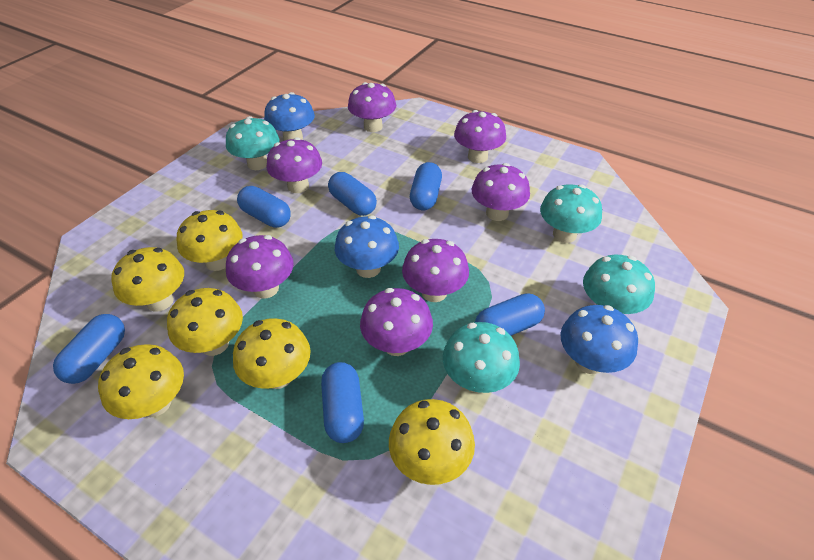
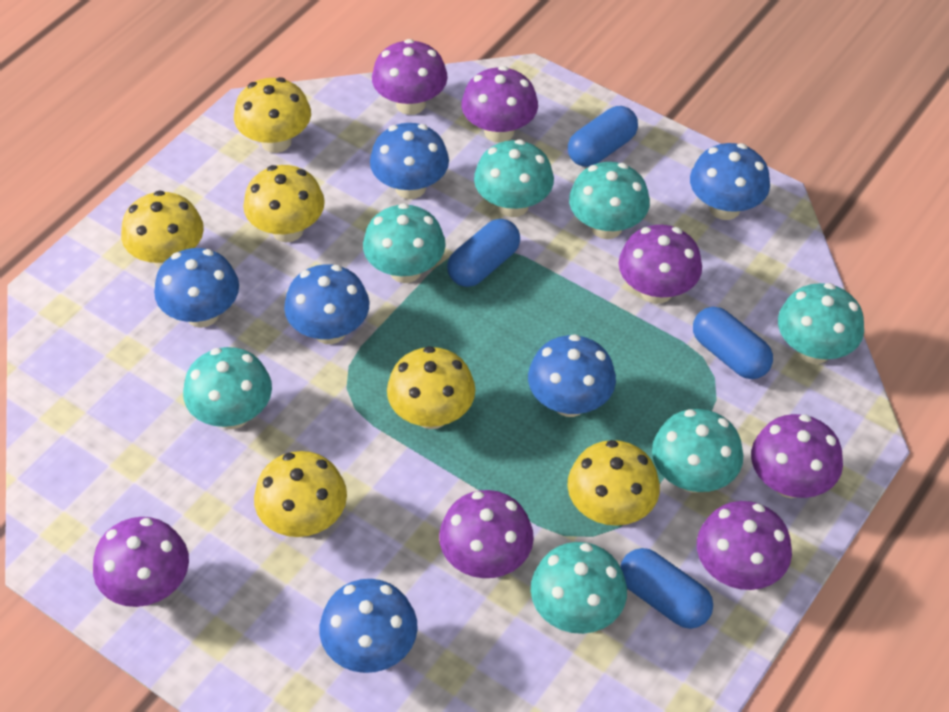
blue capsule: [53,314,125,384] [237,186,291,228] [321,362,364,443] [328,172,377,216] [410,162,442,210] [475,293,545,336] = 6 -> [447,219,520,287] [568,106,638,167] [620,548,713,629] [693,307,773,379] = 4
blue mushroom: [264,92,315,141] [335,215,399,278] [560,305,638,374] = 3 -> [154,248,239,328] [284,264,370,344] [319,579,418,673] [370,123,449,199] [528,334,616,417] [690,143,770,220] = 6
turquoise mushroom: [226,116,279,170] [443,322,520,393] [540,184,602,243] [583,255,655,314] = 4 -> [183,347,272,429] [363,203,446,283] [474,139,554,217] [531,542,627,634] [569,162,650,239] [652,409,743,492] [778,283,864,364] = 7

